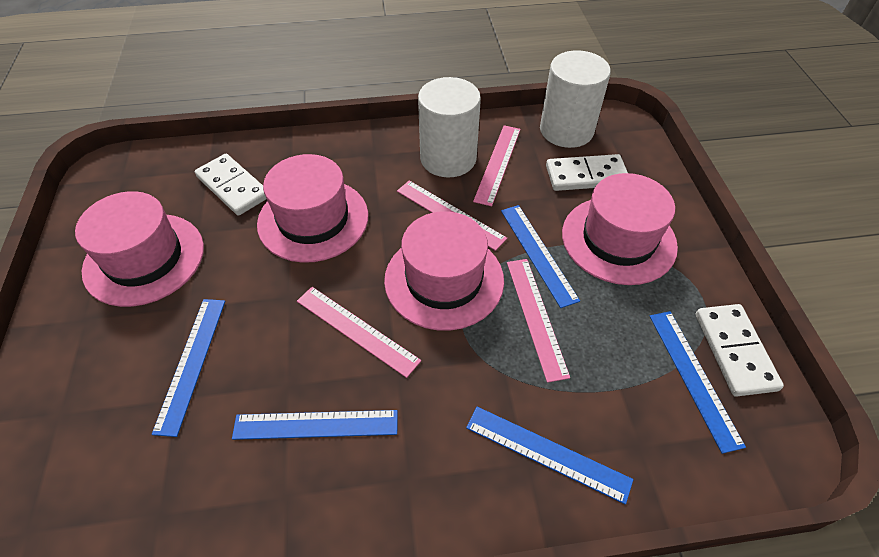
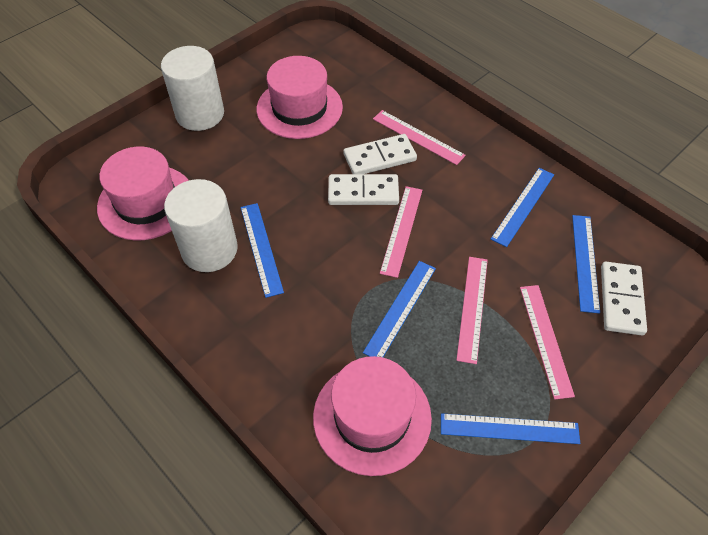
pink hat: [75,191,204,307] [257,154,368,263] [384,211,504,331] [562,173,678,285] = 4 -> [97,146,189,241] [257,56,343,139] [313,356,432,476] = 3

